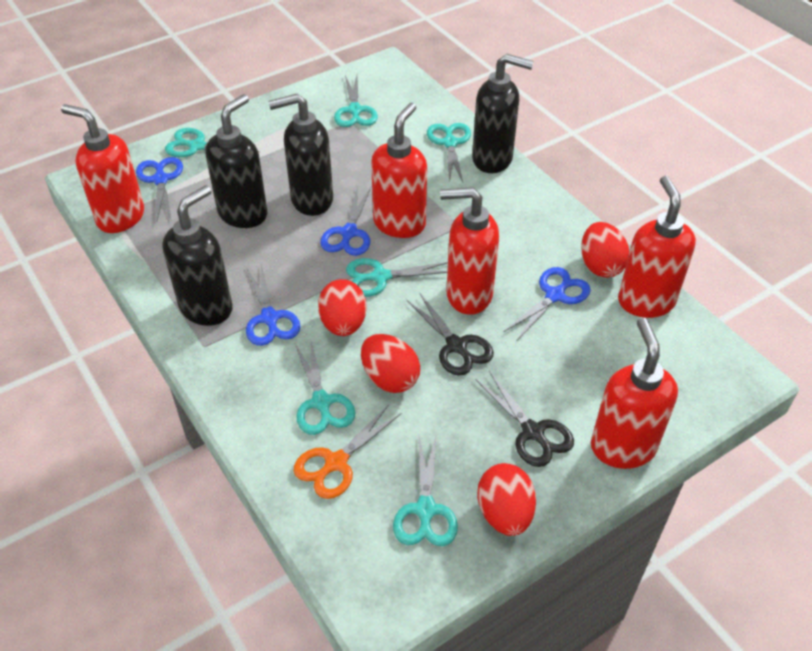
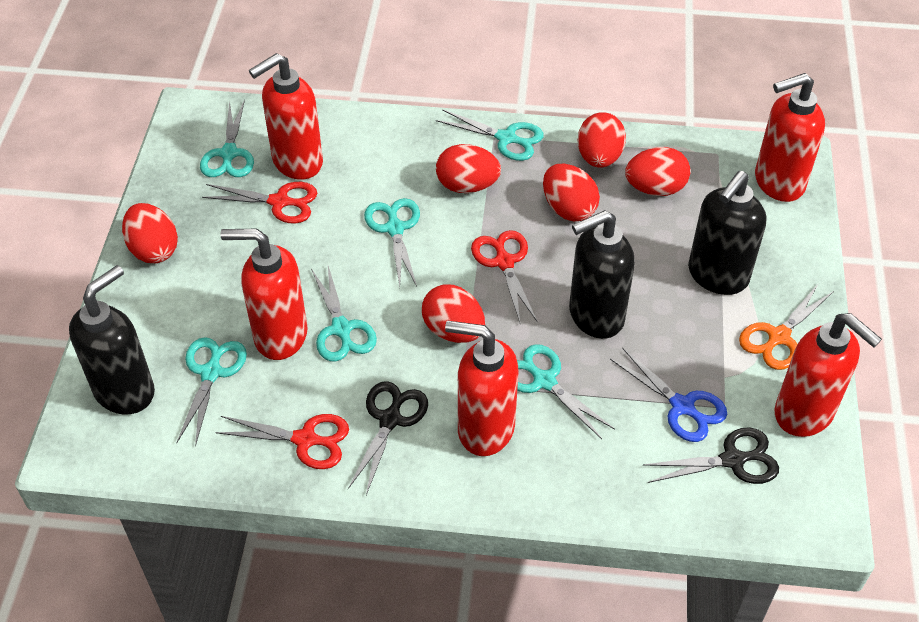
black soap dispenser: [162,185,233,326] [206,94,267,228] [268,94,333,216] [472,54,534,173] = 4 -> [69,265,155,415] [569,210,635,339] [688,171,766,295] = 3
blue scissors: [136,157,183,221] [246,264,301,346] [320,186,371,256] [504,267,591,340] = 4 -> [610,347,727,442] = 1
red egg: [318,279,367,336] [361,334,420,393] [477,463,536,536] [581,222,629,278] = 4 -> [122,203,178,263] [422,285,485,343] [436,144,501,193] [543,164,600,221] [578,112,626,168] [625,147,691,196] = 6
red scissors: none = 0 -> [202,182,317,224] [215,414,349,469] [471,230,537,322] = 3

